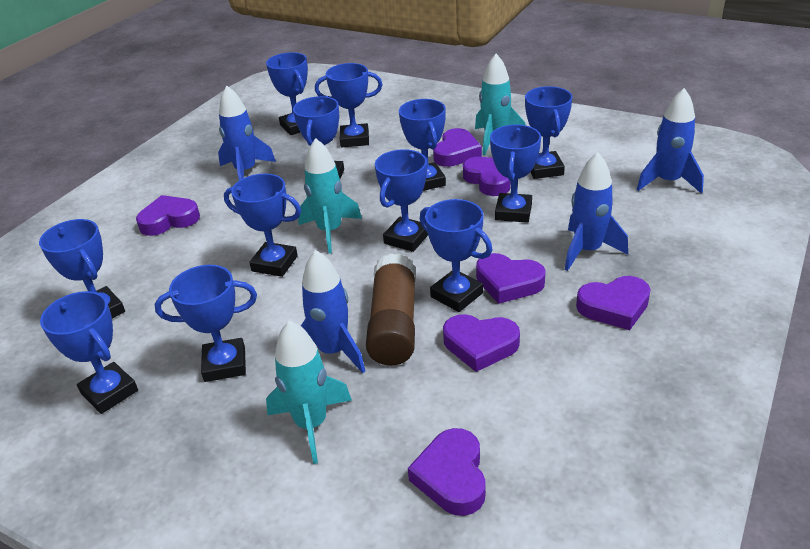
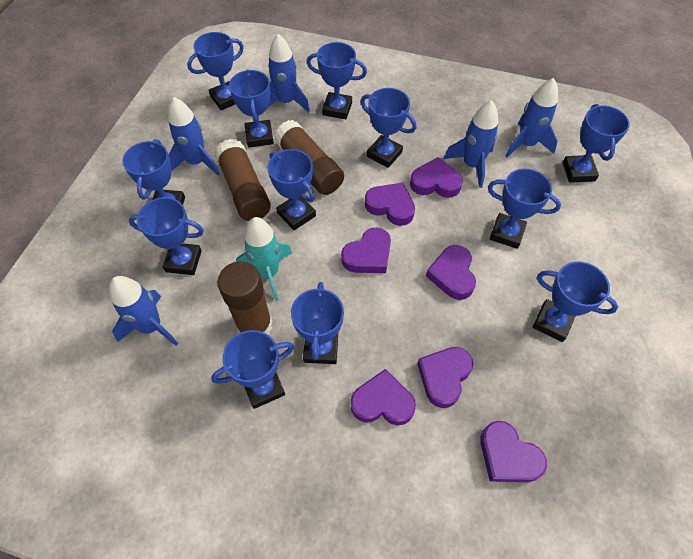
blue rocket: [218,86,276,181] [301,250,365,373] [565,152,628,271] [637,88,704,194] = 4 -> [109,276,178,346] [168,97,220,175] [267,34,310,112] [444,100,498,188] [505,78,558,158] = 5
brown glue stick: [366,253,416,365] = 1 -> [214,139,271,221] [217,261,273,335] [274,120,344,195] = 3
turquoise rocket: [266,320,352,464] [298,138,362,253] [475,54,526,155] = 3 -> [236,217,292,301] = 1

